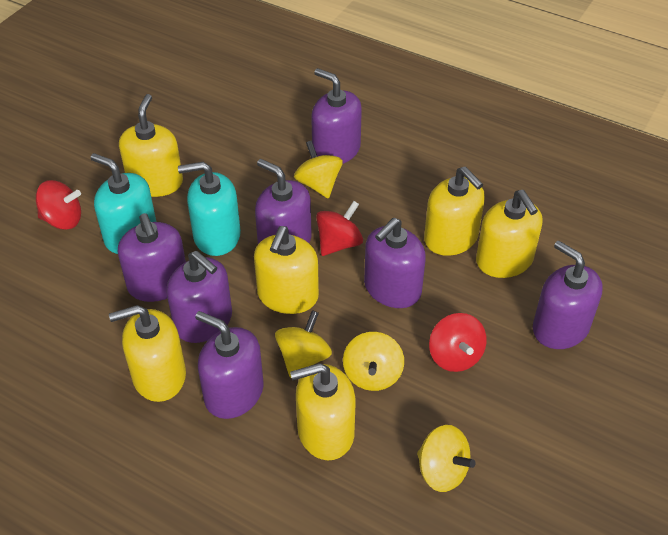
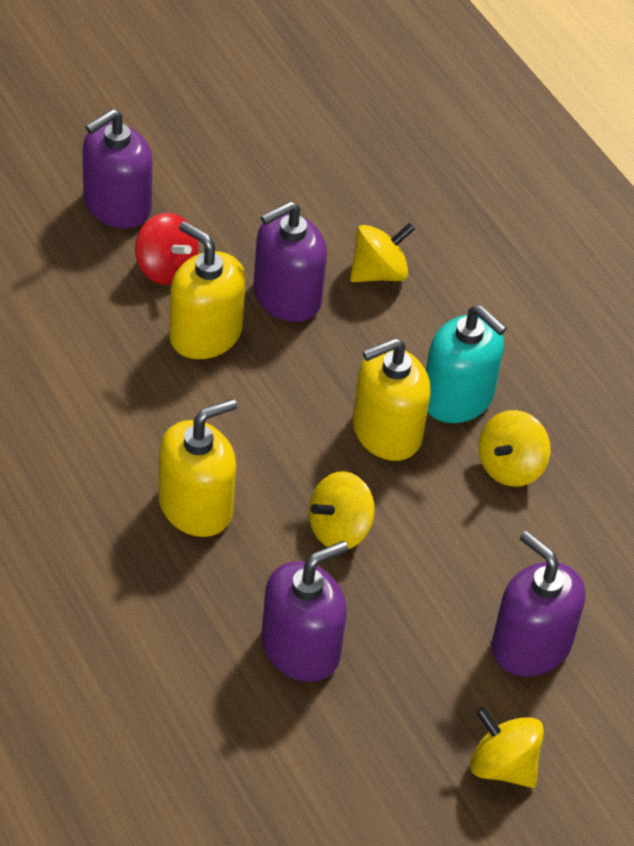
purple soap dispenser: [118,213,186,302] [166,251,232,343] [195,311,264,419] [255,159,312,244] [311,68,362,164] [364,218,426,308] [533,241,603,349] = 7 -> [83,109,152,228] [253,201,327,322] [261,541,348,682] [491,531,585,677] = 4
red spinning top: [36,180,81,230] [316,201,363,256] [429,313,487,372] = 3 -> [135,213,198,285] = 1
turquoise soap dispenser: [91,153,156,254] [178,162,241,256] = 2 -> [426,305,507,423] = 1
yellow soap dispenser: [109,305,186,402] [119,94,183,197] [254,226,319,314] [290,363,356,460] [424,166,485,256] [476,190,543,278] = 6 -> [158,399,237,537] [169,221,246,359] [353,338,431,461] = 3

